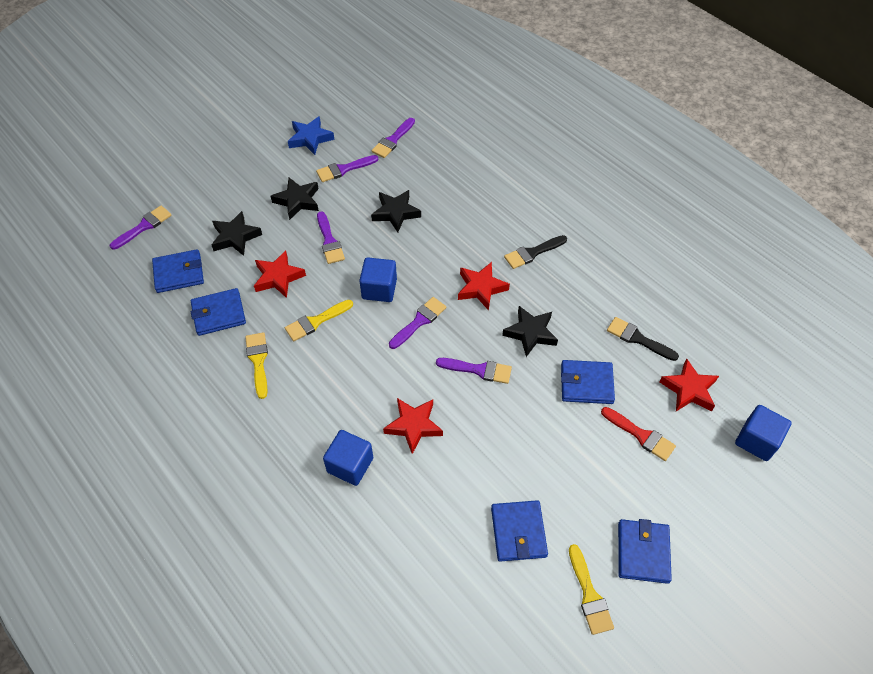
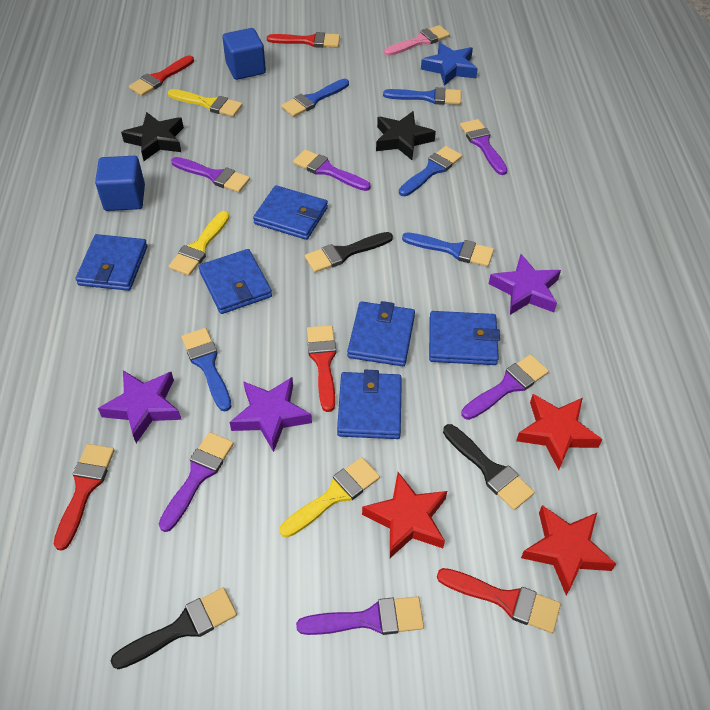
black brush: [504,235,567,269] [607,317,679,361] = 2 -> [111,587,237,669] [305,232,393,272] [443,424,534,510] = 3
black star: [212,211,262,256] [271,178,319,220] [371,190,421,232] [502,306,558,357] = 4 -> [121,112,184,161] [376,111,436,160] = 2
blue brush: none = 0 -> [182,328,232,411] [281,79,349,117] [383,87,461,105] [399,146,462,196] [402,232,494,267] = 5
blue cube: [323,430,373,486] [359,257,397,302] [735,405,792,461] = 3 -> [95,156,145,211] [222,28,266,80] = 2
blue wallet: [152,249,204,293] [191,288,246,336] [491,500,548,562] [561,360,615,404] [618,519,672,584] = 5 -> [75,234,147,291] [199,249,272,314] [253,185,328,240] [337,370,402,439] [347,301,415,366] [429,311,500,365] = 6
pink brush: none = 0 -> [384,25,450,56] = 1
purple star: none = 0 -> [98,370,182,443] [229,377,312,452] [489,254,561,315] = 3
red brush: [601,407,676,461] = 1 -> [54,444,115,551] [129,55,194,96] [267,32,340,48] [307,325,336,412] [437,568,561,633] = 5
red star: [254,250,306,298] [383,398,443,454] [458,262,510,310] [659,359,719,411] = 4 -> [362,472,447,558] [516,394,602,470] [521,505,616,595] = 3

